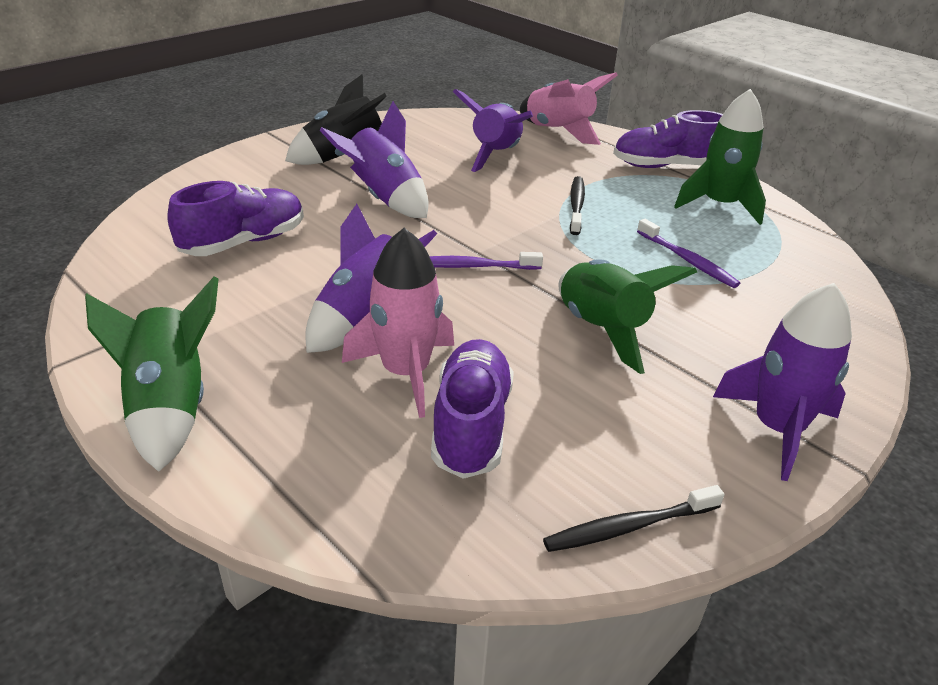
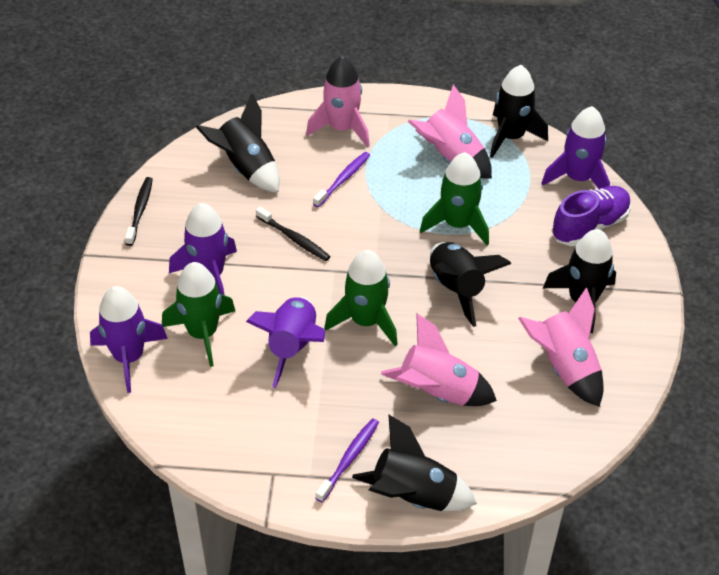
black rocket: [285,75,387,165] = 1 -> [196,94,280,192] [352,414,477,511] [430,242,511,327] [490,65,548,158] [543,229,616,333] = 5
pink rocket: [342,228,454,418] [520,72,618,145] = 2 -> [306,56,370,147] [381,313,497,406] [408,84,492,179] [518,288,603,407] = 4
purple shoe: [167,181,304,256] [431,339,514,479] [613,110,723,168] = 3 -> [552,186,631,246] = 1

